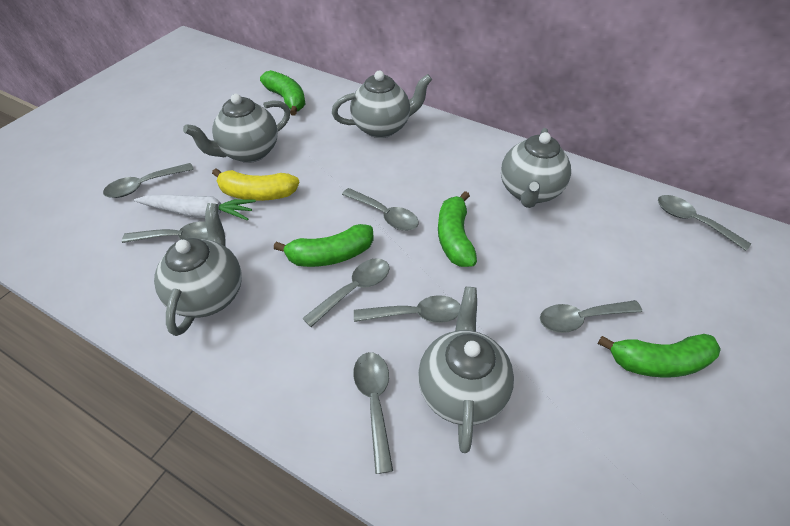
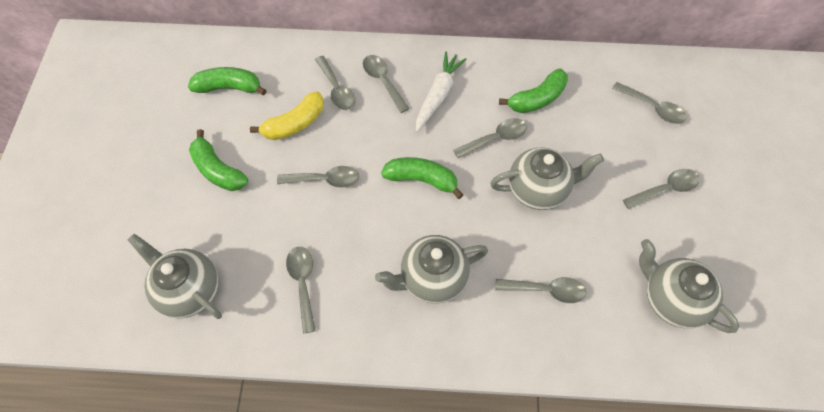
grey teapot: [154,203,242,336] [183,94,290,163] [332,71,432,138] [418,287,514,453] [501,128,571,208] = 5 -> [128,234,222,319] [375,235,488,303] [490,148,604,210] [639,239,739,333] = 4

